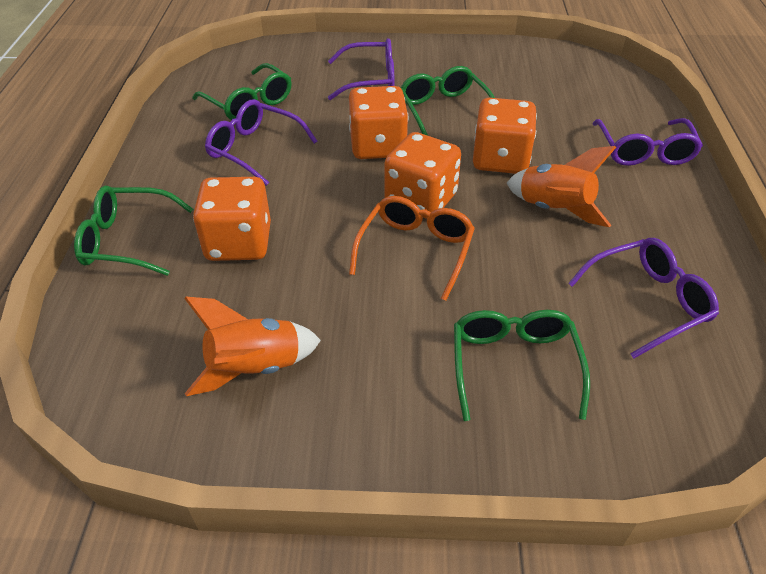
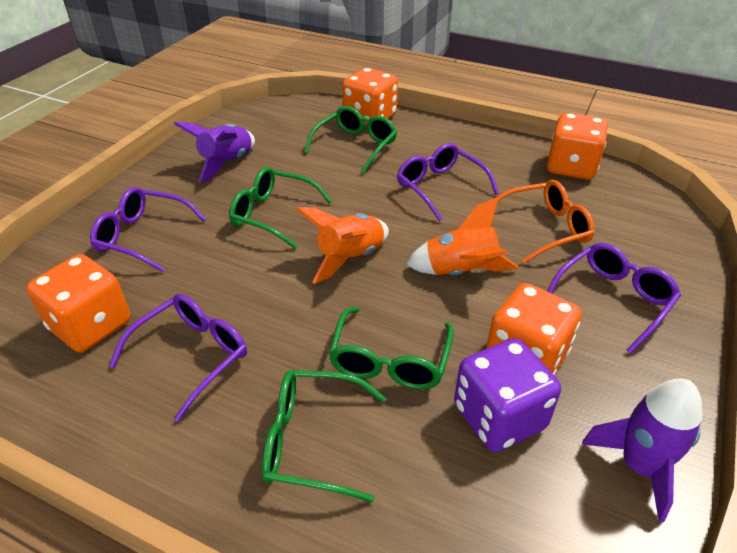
purple dice: none = 0 -> [454,338,561,452] = 1
purple rocket: none = 0 -> [174,122,255,183] [582,378,702,522] = 2

